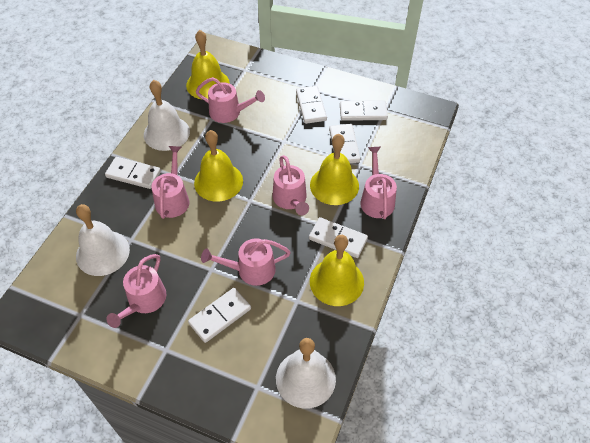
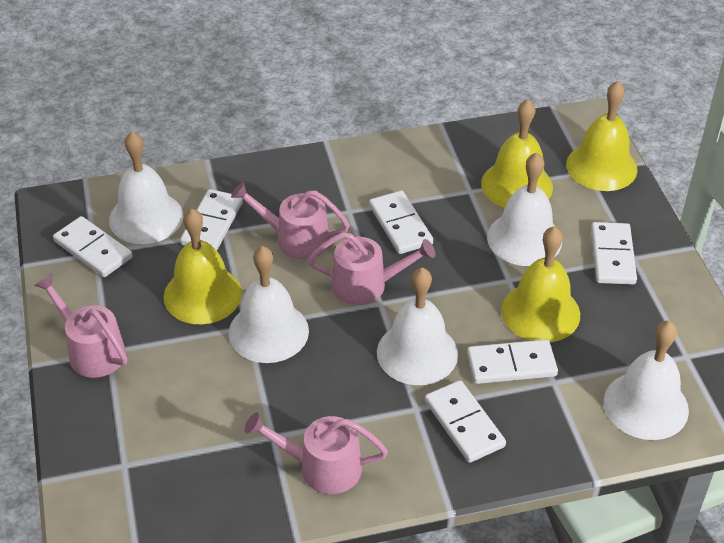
pink watering can: [106,254,166,328] [151,146,189,219] [196,77,265,123] [201,238,291,286] [272,155,309,215] [360,147,397,219] = 6 -> [34,274,127,378] [231,182,350,260] [244,412,388,494] [308,232,435,305] = 4
white bell: [76,204,130,276] [144,80,190,151] [276,338,336,409] = 3 -> [109,131,183,244] [229,246,309,363] [377,267,458,385] [487,152,562,266] [604,321,689,440] = 5

